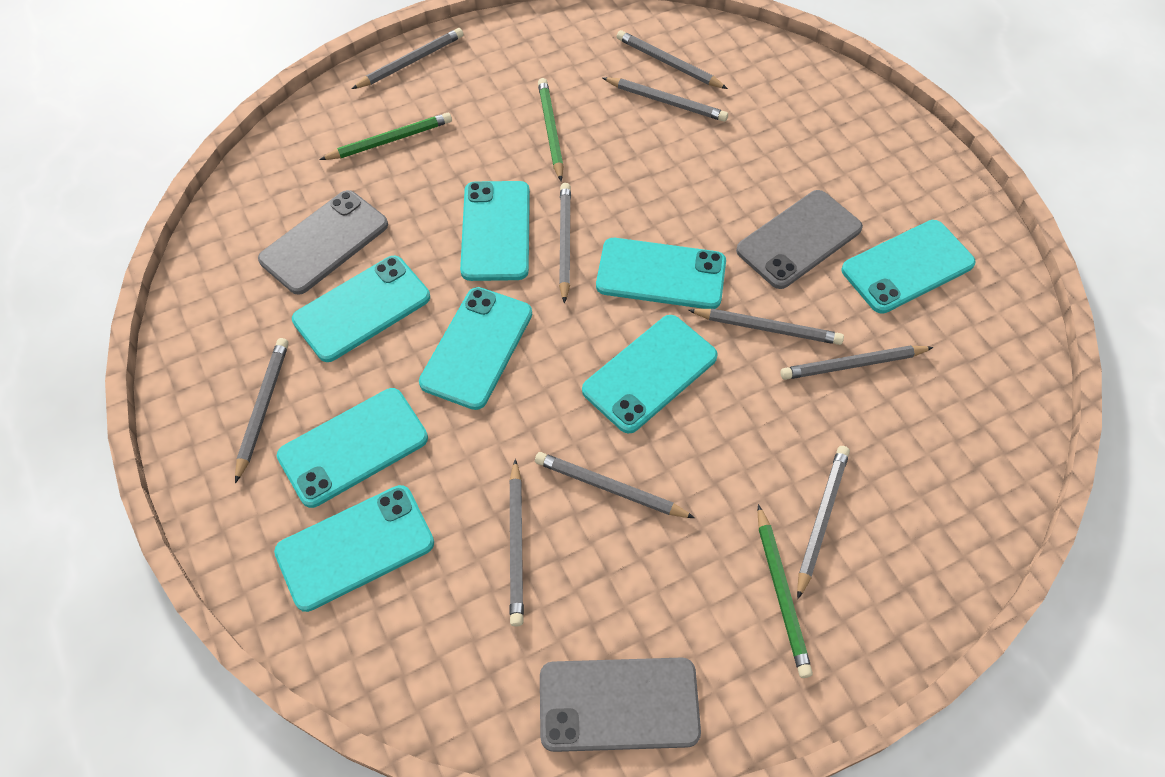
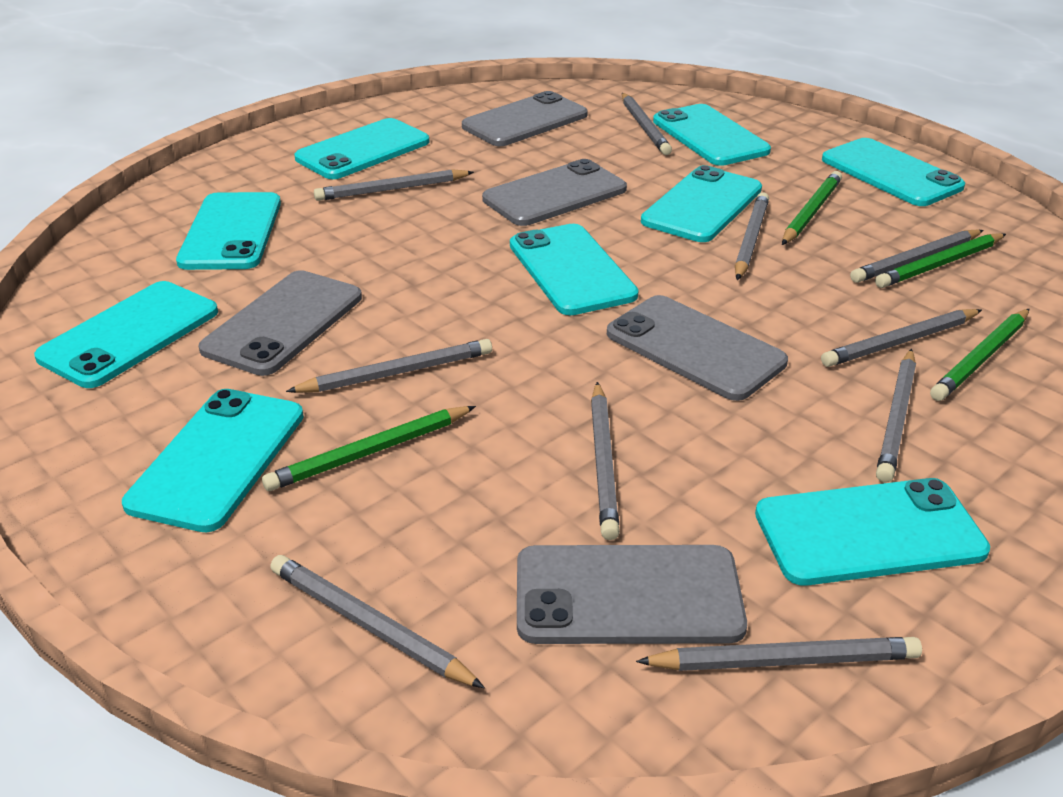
green pencil: [319,113,452,160] [538,78,564,182] [758,504,813,678] = 3 -> [262,406,476,491] [782,171,842,245] [875,233,1006,288] [930,309,1029,401] = 4
grey phone: [258,190,388,295] [540,657,701,752] [736,190,863,289] = 3 -> [199,270,362,376] [462,91,588,146] [482,159,627,226] [517,545,747,644] [607,295,788,401] = 5
turquoise phone: [274,485,434,612] [277,388,428,508] [292,256,430,362] [419,287,532,410] [460,181,530,281] [582,315,718,434] [596,238,726,309] [841,220,976,314] = 8 -> [34,281,218,388] [122,389,304,532] [176,192,281,270] [294,118,430,179] [510,224,639,315] [641,165,762,242] [653,104,771,166] [755,478,990,586] [822,138,965,206] = 9

